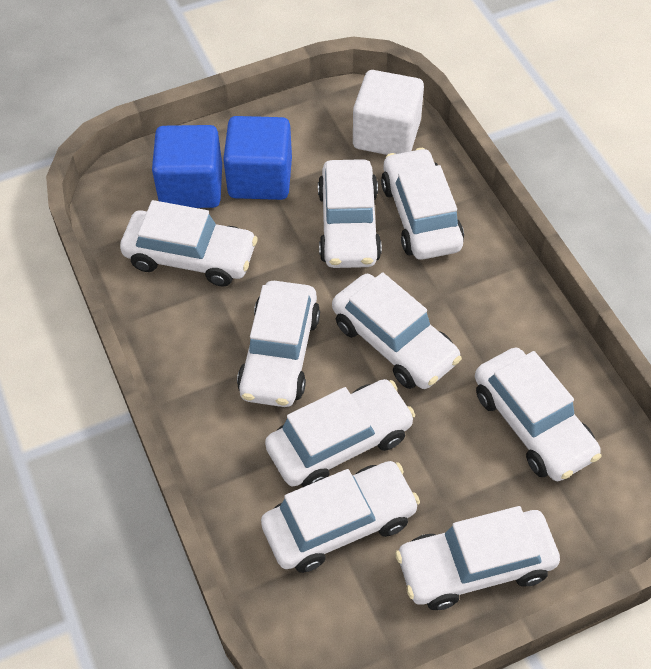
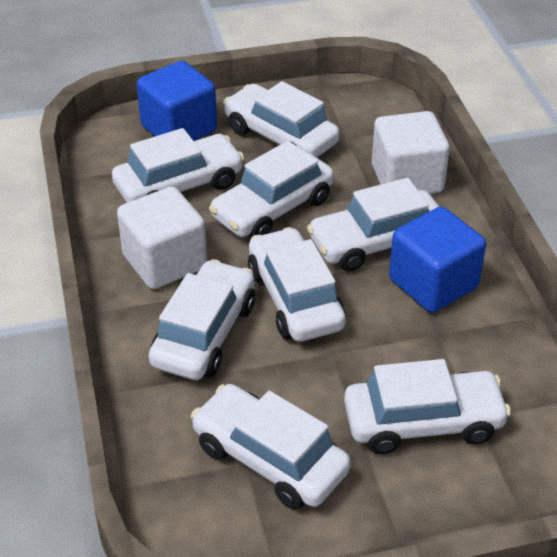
white car: [120,200,258,287] [237,281,320,407] [261,461,420,573] [265,379,415,487] [318,159,382,268] [332,272,462,389] [381,148,464,260] [395,506,560,610] [475,347,601,481] = 9 -> [112,128,244,203] [149,259,255,380] [191,384,351,510] [209,141,334,238] [223,81,340,158] [248,227,346,342] [307,178,439,271] [344,359,511,454] = 8
white cube: [353,70,424,155] = 1 -> [117,186,207,289] [372,111,450,194] = 2

